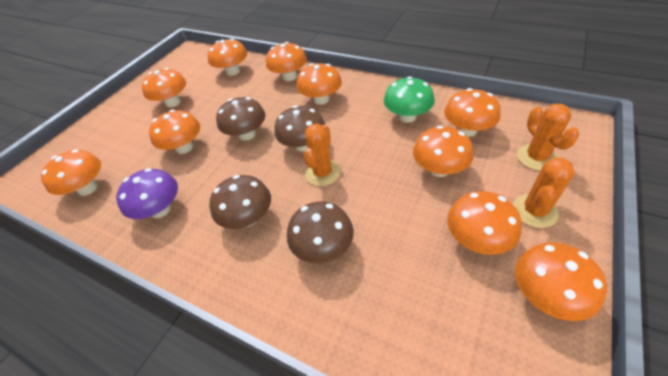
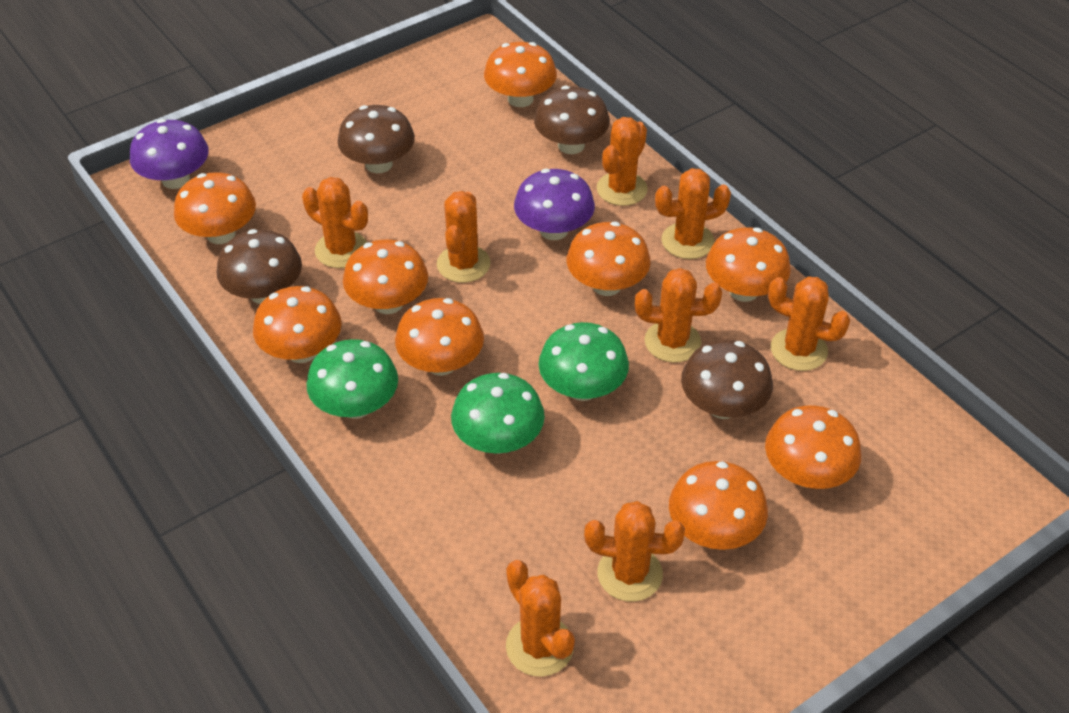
green mushroom: [384,76,435,123] = 1 -> [306,339,398,419] [451,373,545,454] [539,322,629,401] = 3
orange cactus: [304,124,341,186] [513,157,574,228] [517,104,579,171] = 3 -> [302,177,368,268] [437,191,490,283] [506,560,575,677] [584,501,685,602] [597,117,648,206] [635,268,722,363] [655,168,731,259] [768,276,850,371] = 8
orange mushroom: [41,149,101,196] [142,68,186,107] [149,110,200,154] [207,38,247,76] [266,42,307,81] [297,63,342,105] [413,126,473,177] [444,88,501,137] [447,191,522,255] [515,242,607,321] = 10 -> [174,172,256,244] [253,286,342,363] [343,239,428,314] [395,298,484,376] [484,42,557,107] [567,222,651,296] [669,461,768,550] [706,227,791,302] [765,405,861,489] = 9
purple mushroom: [116,168,178,219] = 1 -> [130,119,209,189] [514,169,595,240] = 2

